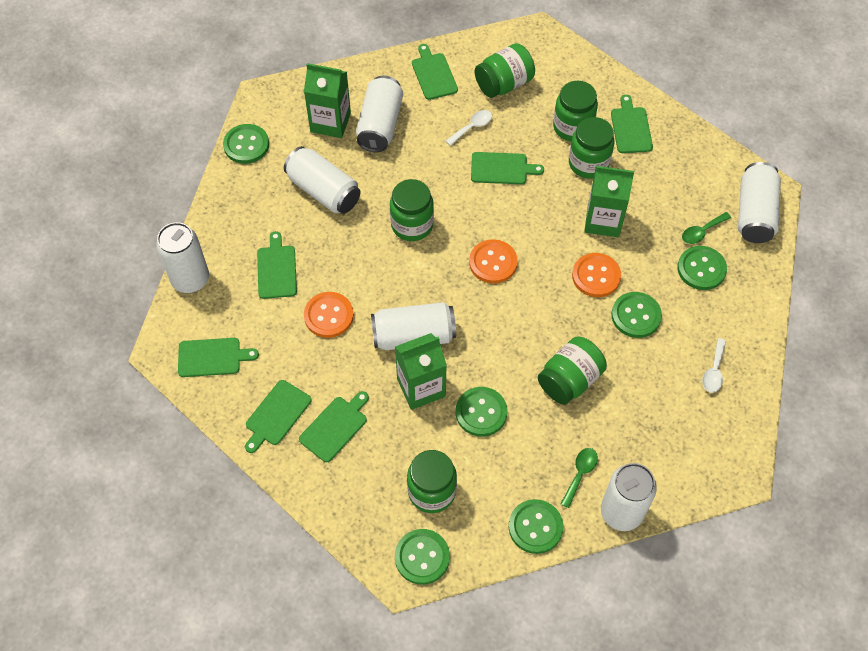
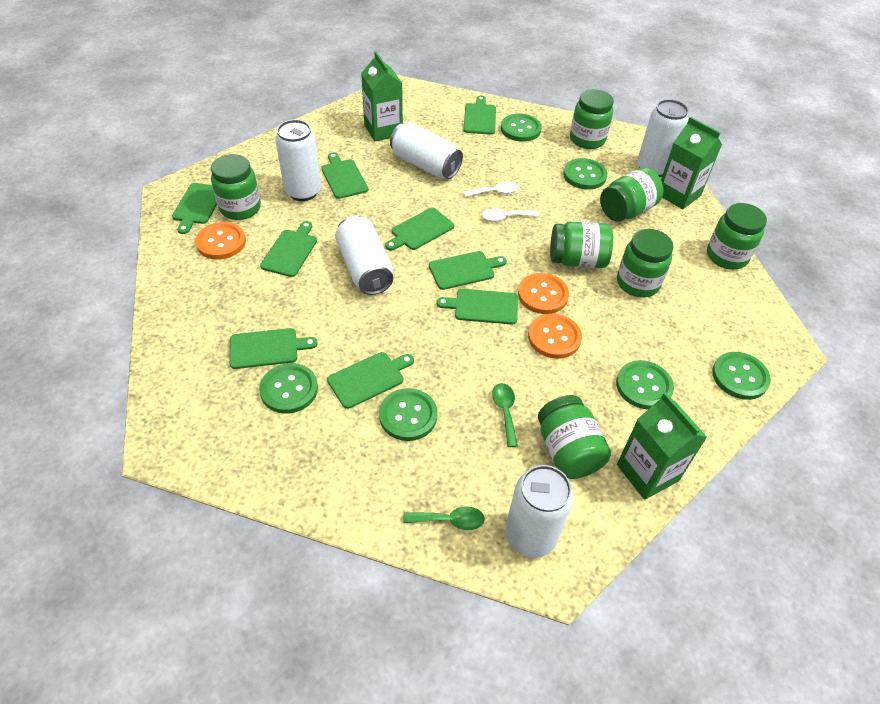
green cutting board: [178,338,259,377] [245,380,311,453] [257,231,297,299] [299,391,369,462] [412,44,458,100] [471,152,544,184] [611,95,653,153] = 7 -> [172,183,217,234] [230,328,318,369] [260,221,317,277] [321,152,368,199] [327,352,414,409] [385,208,454,251] [429,251,507,290] [437,289,518,325] [463,96,496,135] = 9
green jar: [390,179,434,241] [407,450,457,513] [475,43,535,98] [538,337,607,405] [553,81,598,142] [569,117,614,179] = 6 -> [211,154,261,220] [538,395,611,479] [550,222,613,268] [570,89,614,149] [600,167,663,222] [617,229,674,297] [707,203,767,270] = 7
white can: [156,222,209,293] [284,146,361,214] [356,76,403,152] [371,302,456,350] [601,463,657,531] [738,162,781,243] = 6 -> [275,120,321,201] [335,216,393,295] [390,122,463,179] [505,465,573,558] [637,99,689,177] = 5

